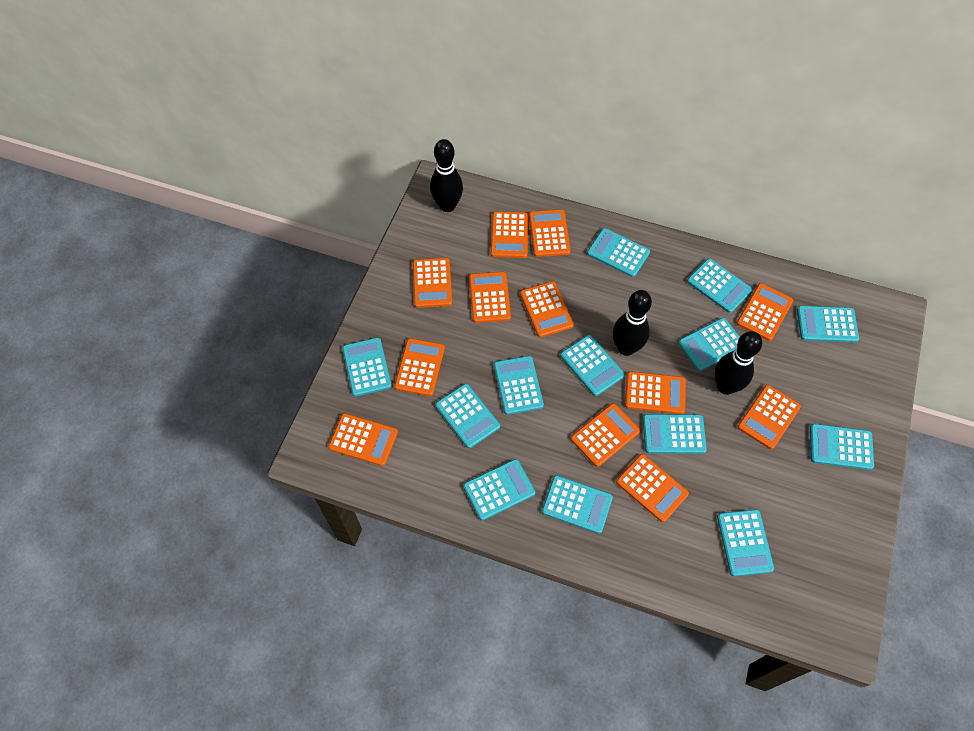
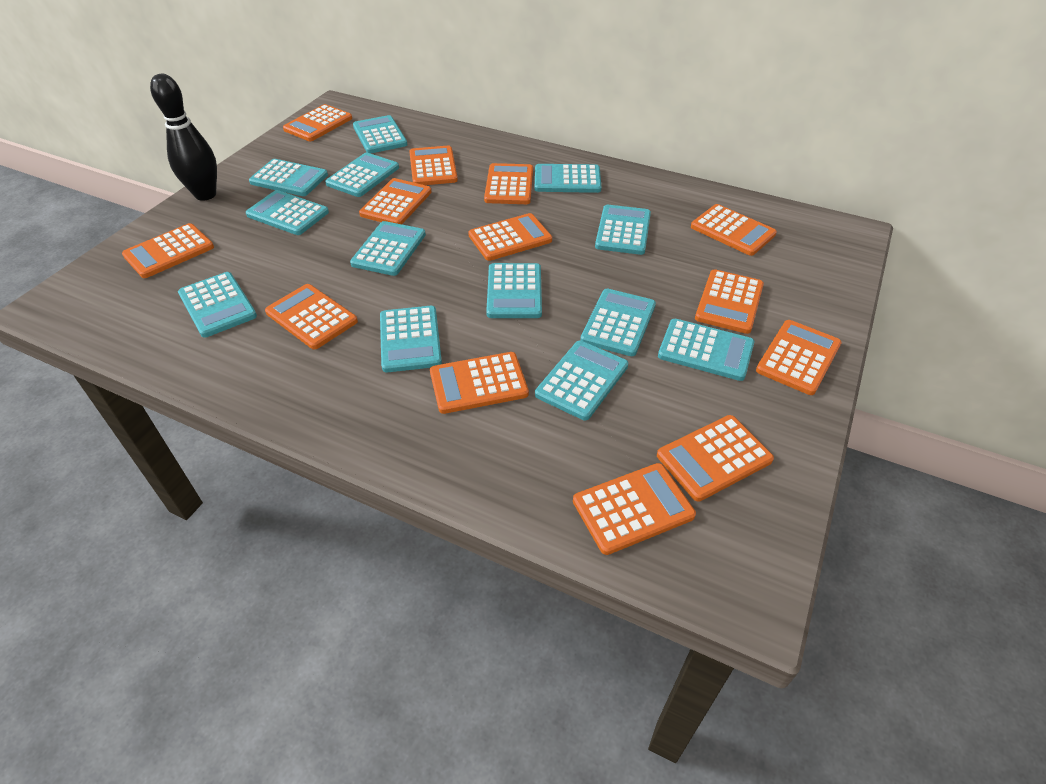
black bowling pin: [430,139,463,212] [613,290,652,356] [714,331,762,395] = 3 -> [150,74,217,201] = 1
orange calculator: [328,413,398,466] [394,338,445,396] [413,258,452,308] [469,272,511,323] [491,211,528,258] [520,281,574,338] [529,209,571,257] [571,403,640,467] [616,454,689,522] [625,371,686,414] [737,283,793,341] [737,385,801,449] = 12 -> [122,223,214,278] [265,284,358,350] [283,104,352,141] [359,178,431,224] [409,146,458,185] [430,352,529,414] [468,213,552,261] [484,163,533,204] [573,463,696,555] [657,415,774,502] [691,204,777,256] [695,269,764,334] [756,320,841,395] = 13

